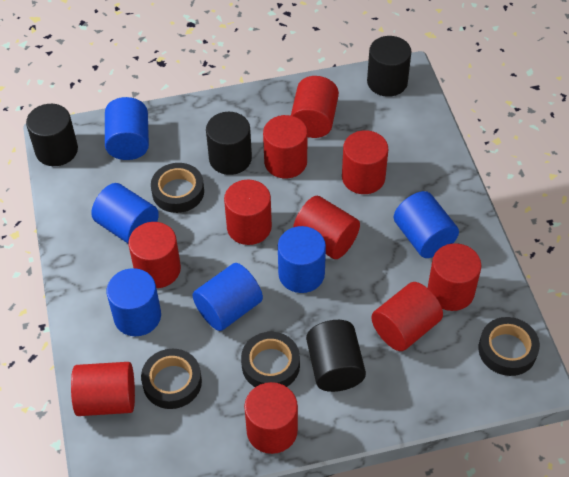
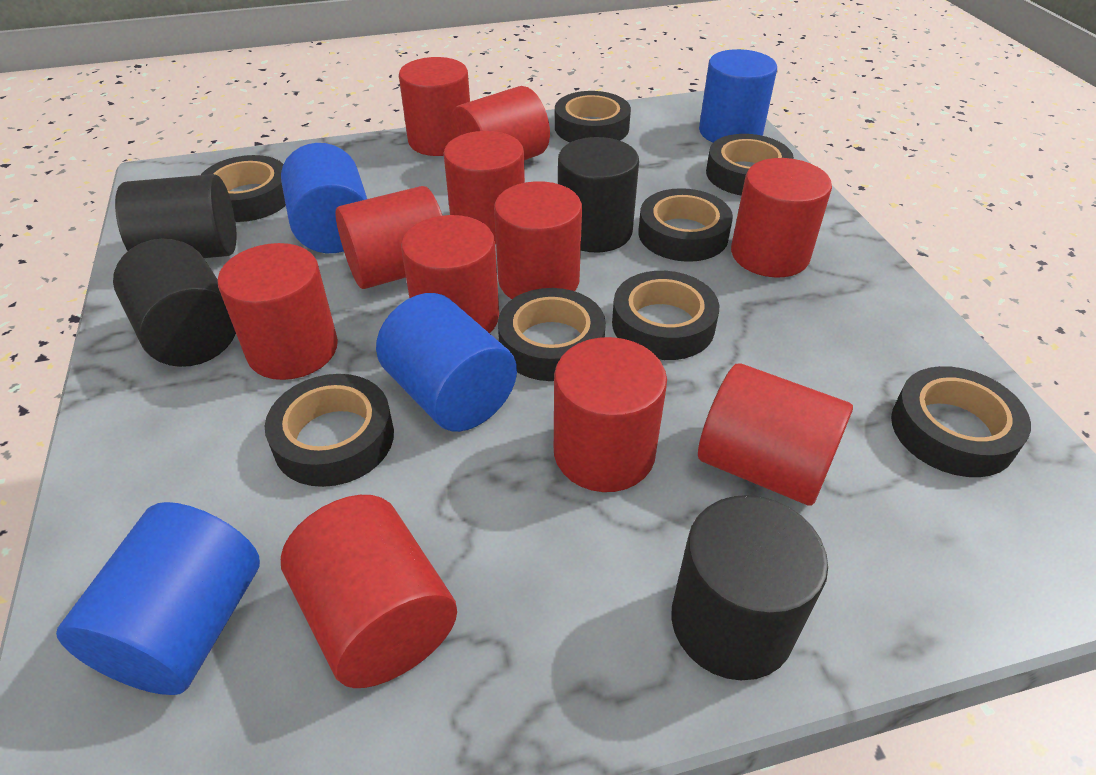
black tape: [141,349,202,409] [151,163,204,213] [241,332,300,387] [478,317,540,376] = 4 -> [201,155,286,222] [265,374,394,487] [498,288,606,381] [555,91,631,142] [612,271,719,360] [638,188,733,262] [706,134,794,196] [891,366,1031,477] = 8
blue cylinder: [91,183,159,243] [105,97,149,160] [106,268,161,336] [193,263,263,331] [278,226,326,293] [394,191,459,258] = 6 -> [56,502,260,695] [281,143,367,253] [376,293,517,432] [699,49,777,143] = 4
red cylinder: [71,362,135,416] [128,222,181,288] [224,180,272,245] [244,382,298,454] [263,115,308,178] [291,76,339,138] [293,196,360,259] [342,130,388,194] [371,282,443,351] [428,243,481,311] = 10 -> [217,243,338,380] [281,495,457,688] [335,186,443,289] [399,57,470,156] [401,215,499,333] [444,131,525,244] [450,86,550,160] [494,181,582,299] [554,337,667,492] [698,363,853,506] [731,158,832,277] = 11

